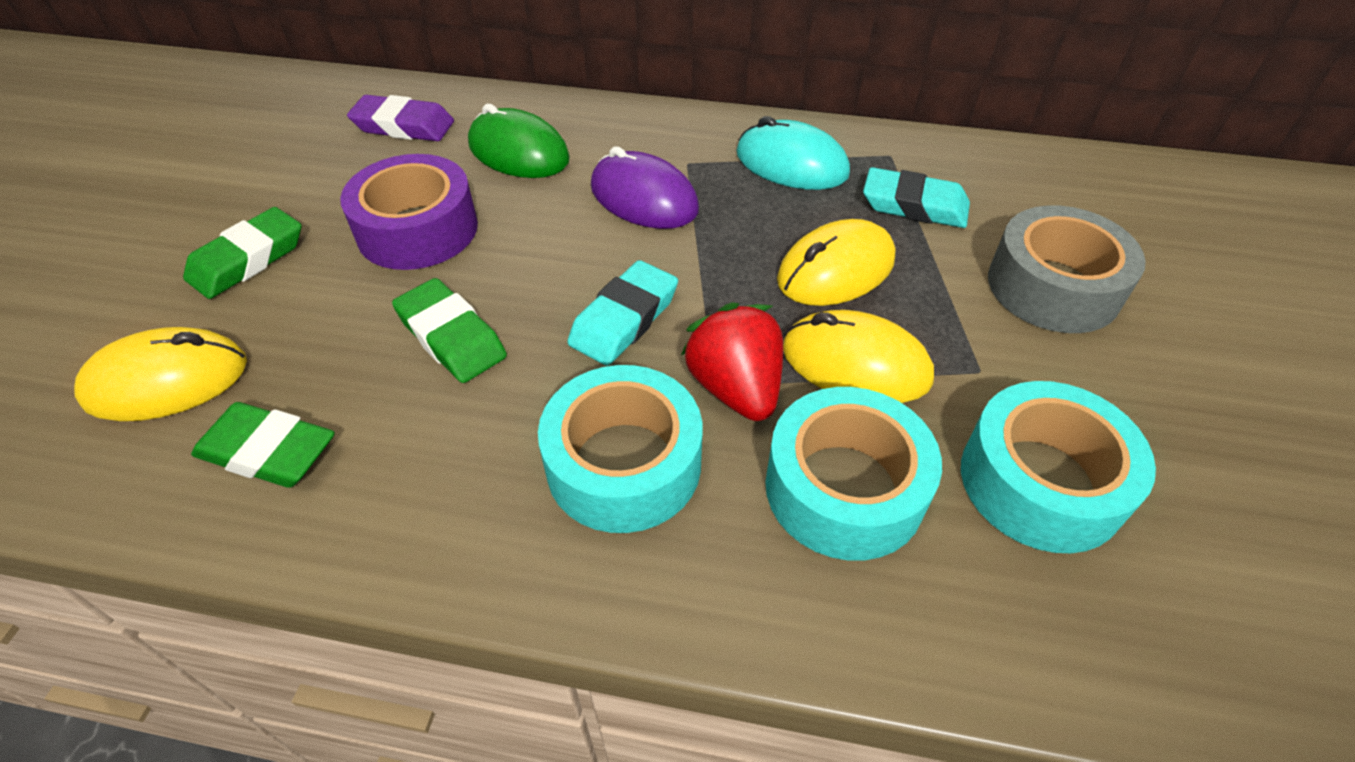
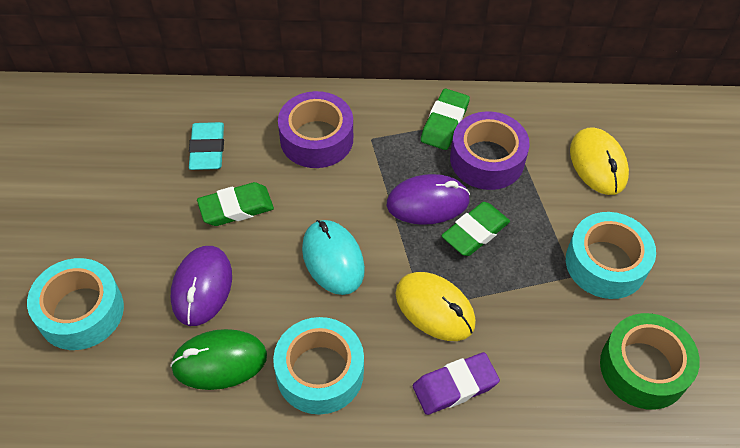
green tape: none = 0 -> [600,313,700,410] = 1
grey tape: [988,205,1146,333] = 1 -> none = 0
purple mouse: [591,146,699,229] = 1 -> [171,246,232,326] [387,174,470,225] = 2
purple tape: [340,154,478,270] = 1 -> [278,91,353,168] [450,111,530,190] = 2
red strawberry: [681,302,783,421] = 1 -> none = 0
turquoise eraser: [567,260,678,366] [863,167,970,228] = 2 -> [189,122,224,170] = 1
yellow mouse: [74,327,247,421] [777,219,896,306] [783,310,934,403] = 3 -> [396,272,476,341] [570,127,629,195] = 2

